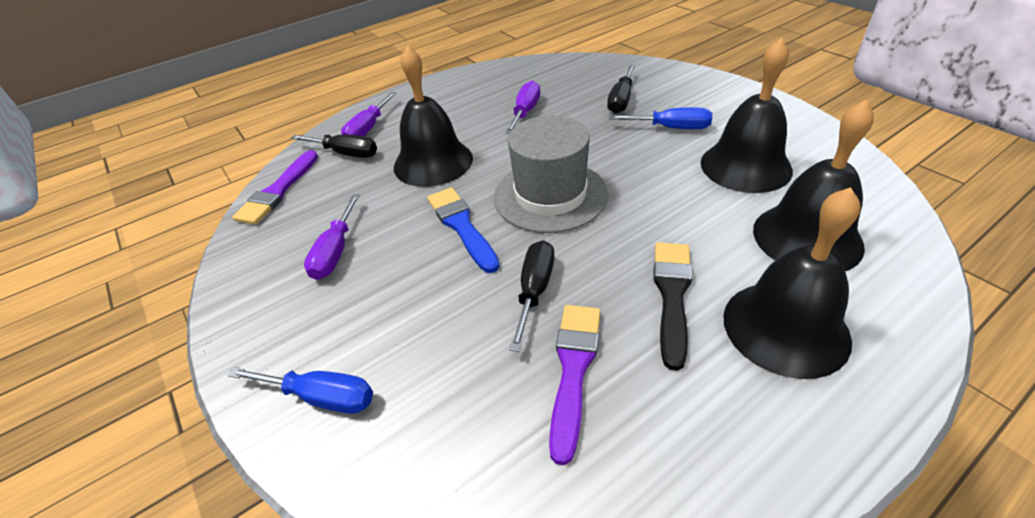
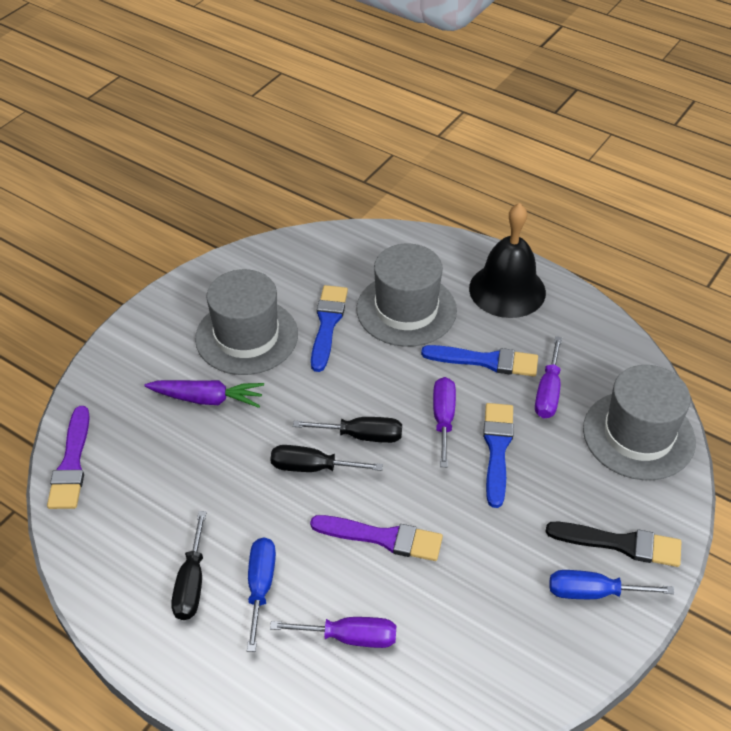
black bell: [394,46,473,187] [701,38,793,193] [723,187,860,379] [753,100,874,271] = 4 -> [469,203,546,318] = 1
blue brush: [427,187,500,273] = 1 -> [311,285,348,372] [421,345,538,376] [483,403,514,508] = 3
grey hat: [494,116,608,233] = 1 -> [195,269,298,375] [356,243,457,347] [583,365,696,480] = 3
purple carrot: none = 0 -> [145,380,264,408] = 1

